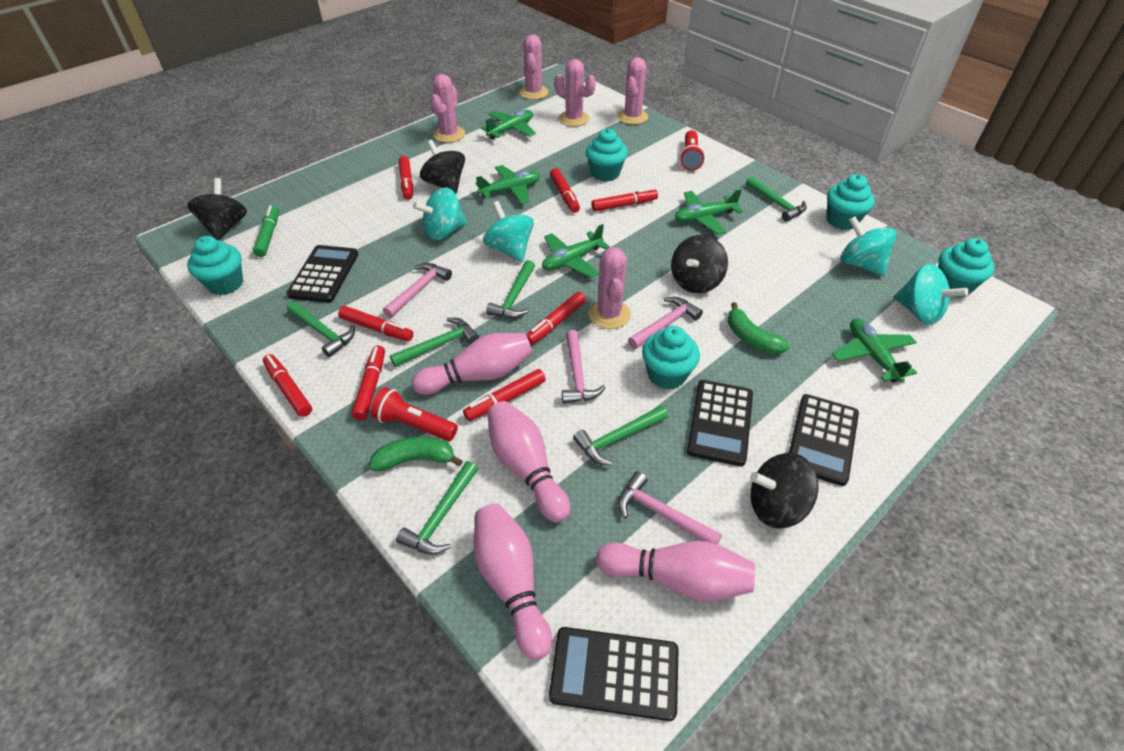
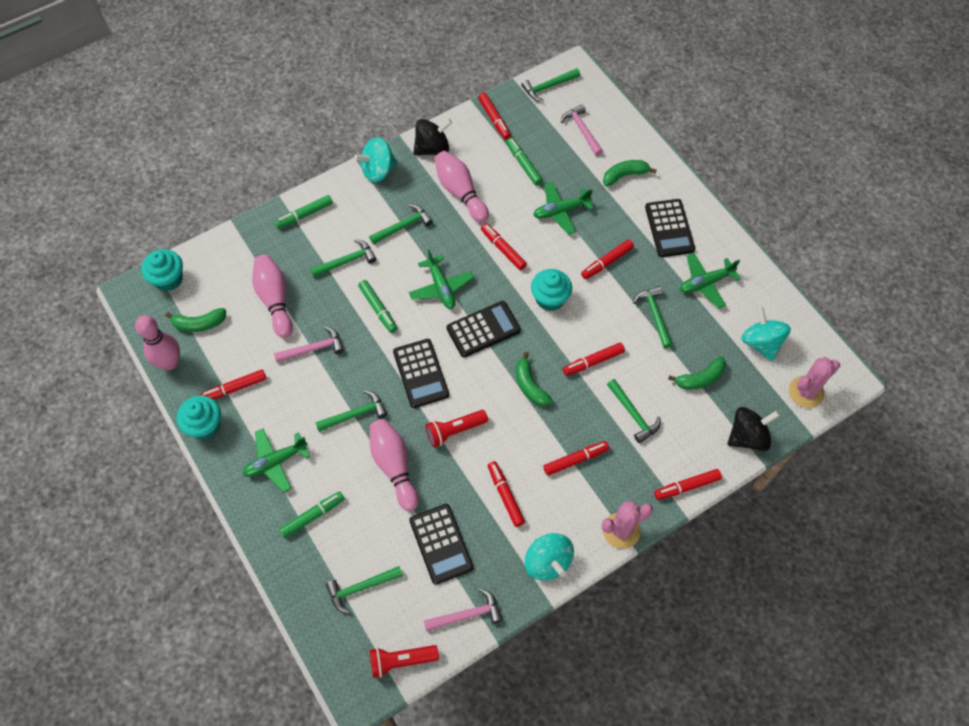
black spinning top: [187,178,247,240] [420,140,465,194] [671,235,728,293] [750,453,818,528] = 4 -> [413,119,452,155] [727,407,780,451] = 2
green banana: [369,437,463,471] [728,302,790,355] = 2 -> [166,308,226,332] [516,352,553,406] [603,160,656,186] [668,357,726,390] = 4
green hammer: [287,302,355,357] [390,318,479,367] [396,461,478,555] [486,260,535,318] [573,406,668,465] [746,176,807,222] = 6 -> [310,239,376,277] [315,390,387,432] [326,566,403,614] [369,204,433,244] [521,68,580,101] [607,379,661,443] [633,286,673,348] = 7
green marker: [253,205,279,257] = 1 -> [274,195,333,229] [279,491,345,538] [358,280,397,333] [506,138,543,185] = 4
green plane: [476,165,540,204] [481,110,536,140] [542,224,610,278] [675,189,743,235] [832,318,917,382] = 5 -> [243,429,310,493] [409,249,474,309] [533,182,593,235] [680,253,741,309] = 4
pink cactus: [431,74,465,143] [519,34,549,100] [555,59,596,127] [588,247,631,329] [617,57,648,125] = 5 -> [601,501,653,549] [789,357,840,408] = 2
pink hammer: [383,263,452,318] [562,330,606,404] [618,471,722,544] [628,297,703,349] = 4 -> [274,326,344,363] [424,588,502,632] [561,104,603,156] = 3
turquoise cupcake: [187,236,243,295] [586,128,628,182] [642,326,700,390] [827,174,875,230] [938,238,994,298] = 5 -> [141,249,183,291] [177,396,221,439] [531,269,572,311] = 3
turquoise spinning top: [413,187,467,240] [483,201,534,262] [840,216,896,276] [894,264,969,325] = 4 -> [354,137,398,183] [525,533,574,581] [741,306,791,361] = 3

